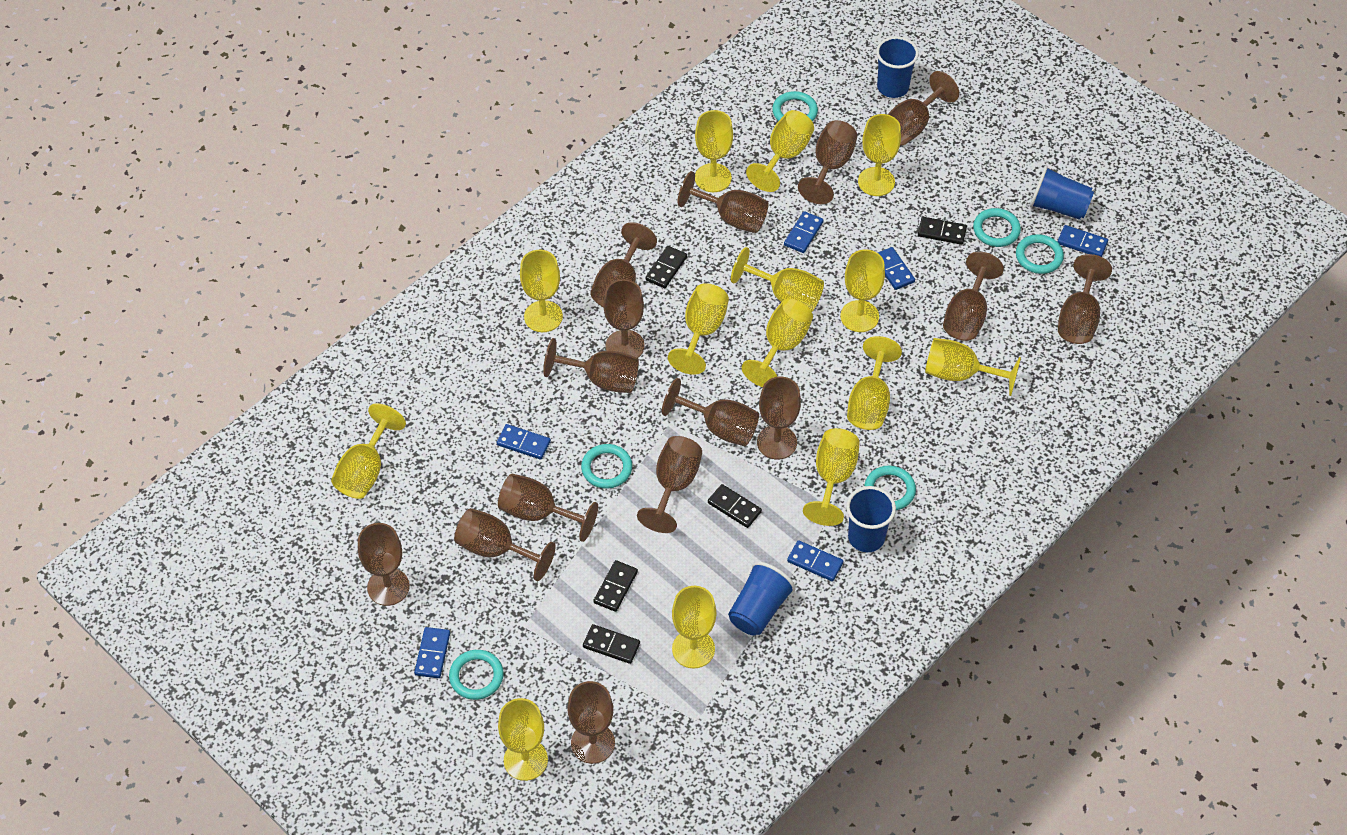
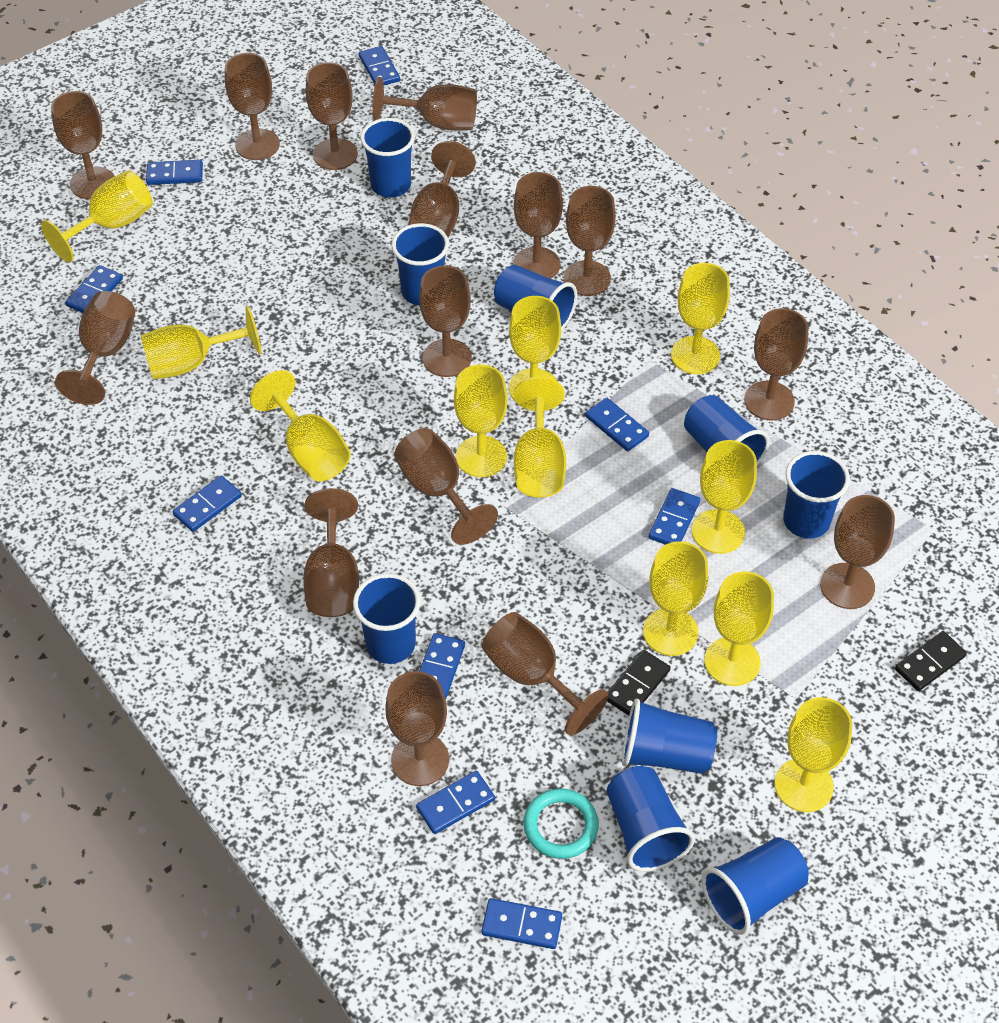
black domino: [583,624,640,664] [593,560,638,612] [645,246,687,288] [708,484,762,528] [918,217,967,245] = 5 -> [607,650,670,716] [895,631,967,691] = 2
blue cup: [728,562,795,635] [846,486,896,552] [876,36,919,98] [1030,166,1094,220] = 4 -> [353,573,421,664] [360,118,415,198] [392,223,449,305] [494,265,577,331] [607,766,695,872] [622,698,717,774] [684,395,770,466] [702,837,809,935] [783,451,850,538] = 9
blue domino: [414,627,450,678] [497,424,551,459] [784,211,824,253] [787,540,843,581] [878,247,915,290] [1058,225,1108,257] = 6 -> [65,265,123,313] [146,160,203,185] [173,475,242,532] [359,46,400,85] [416,771,495,834] [419,633,465,699] [481,898,562,949] [585,398,649,452] [649,488,700,545] = 9
turquoise ring: [449,650,504,700] [581,444,632,489] [772,91,818,121] [864,466,916,510] [973,208,1021,247] [1016,234,1064,274] = 6 -> [523,788,599,859] = 1
yellow goblet: [331,403,406,499] [498,698,548,781] [520,250,563,332] [668,283,729,375] [672,586,716,668] [695,110,733,192] [731,247,824,312] [742,299,813,387] [746,110,814,192] [803,428,860,526] [840,249,885,332] [847,336,902,430] [858,114,901,196] [925,338,1021,396] = 14 -> [41,170,153,262] [141,306,262,379] [250,370,351,481] [454,364,508,477] [509,296,561,400] [514,377,566,497] [643,541,708,656] [671,263,730,374] [692,440,757,554] [705,571,774,686] [774,697,853,812] = 11

